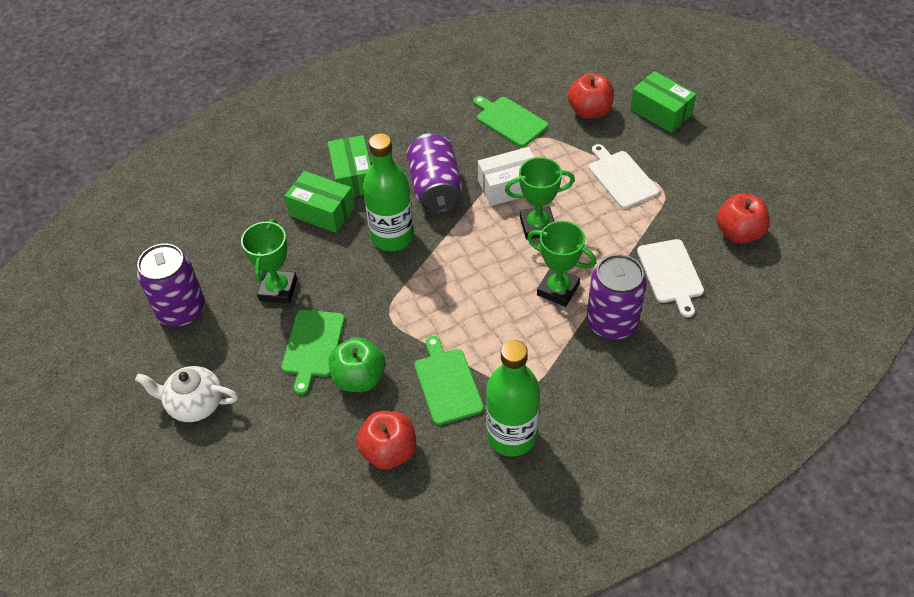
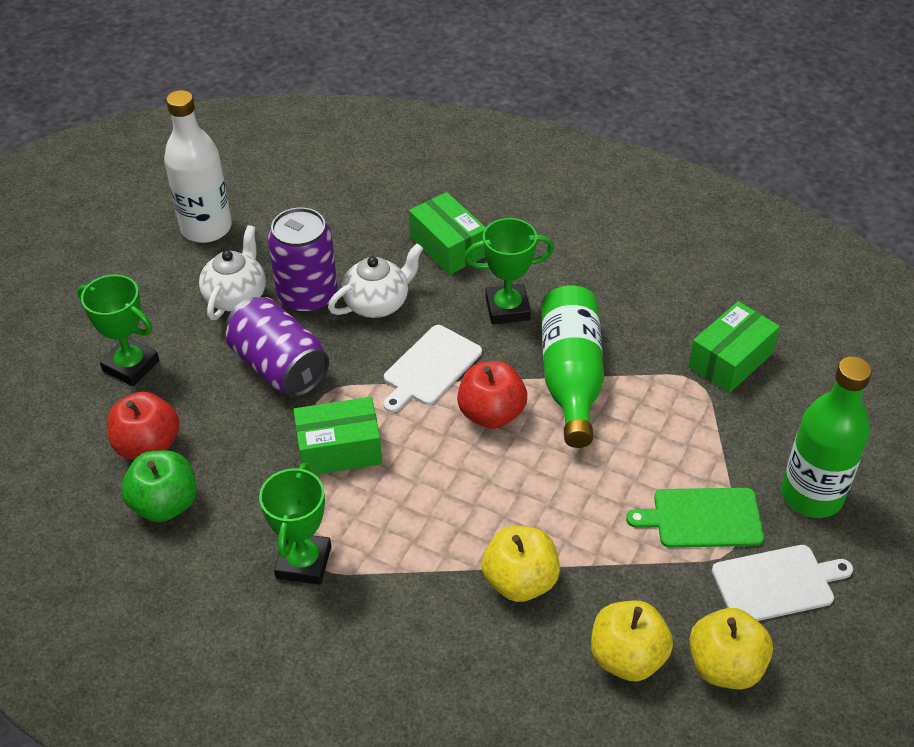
green cutting board: [281,310,345,395] [414,336,484,425] [473,96,548,147] = 3 -> [626,488,764,548] = 1
purple can: [137,243,205,327] [407,133,462,213] [587,254,647,339] = 3 -> [225,297,329,397] [268,207,338,314] = 2
red apple: [356,411,416,470] [568,73,614,119] [716,193,770,244] = 3 -> [107,392,179,460] [457,361,527,429] = 2
white bottle: none = 0 -> [164,90,232,243] = 1
white box: [478,147,535,206] = 1 -> none = 0
white teapot: [135,366,238,422] = 1 -> [199,225,266,320] [328,243,423,318] = 2
yellow apple: none = 0 -> [482,526,560,602] [591,601,673,681] [689,608,773,690] = 3

